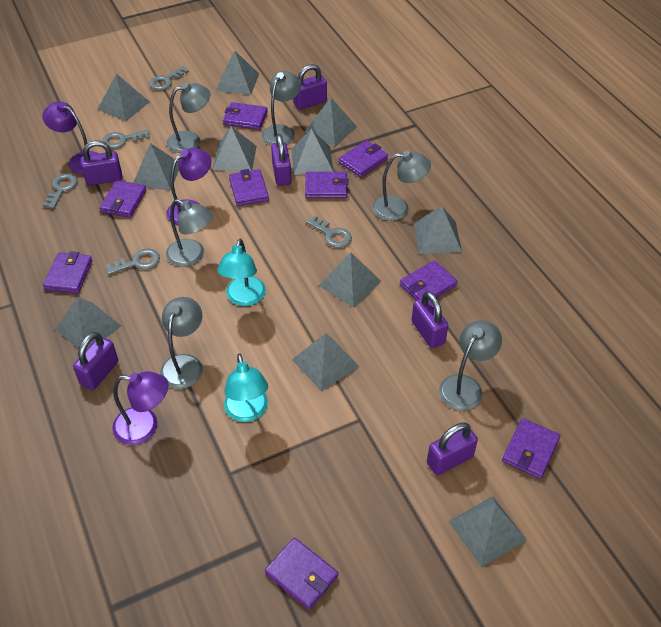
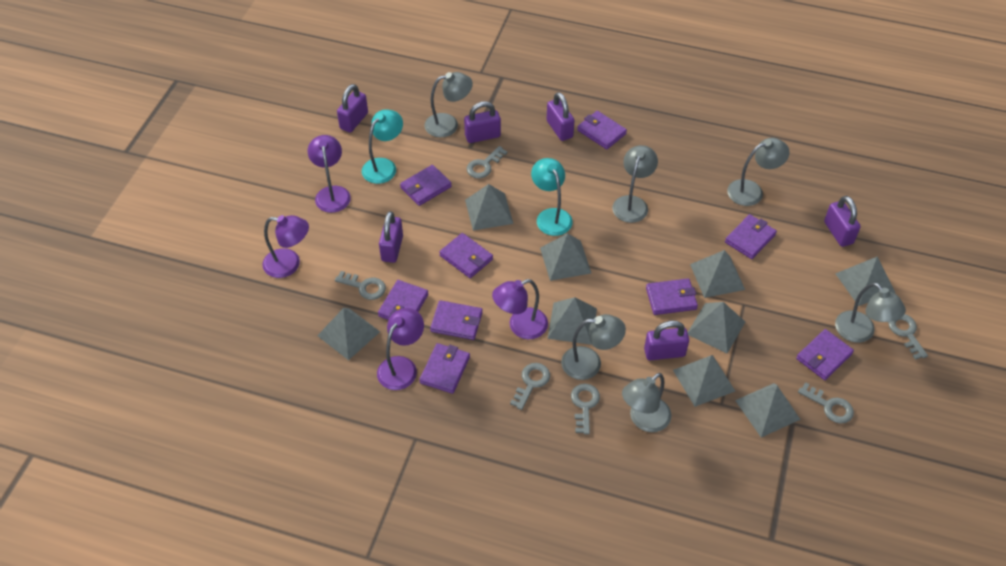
grey key: [43,174,78,209] [102,130,150,149] [105,248,160,275] [149,66,189,90] [306,215,352,248] = 5 -> [335,271,386,300] [467,146,508,179] [510,363,550,410] [571,384,600,435] [798,382,854,424] [888,314,928,360] = 6
grey pyramid: [55,297,121,349] [98,74,149,121] [133,143,179,190] [212,126,256,171] [216,51,259,95] [291,129,333,175] [292,333,360,391] [305,98,357,146] [319,252,381,308] [414,206,462,254] [448,496,527,567] = 11 -> [317,308,380,360] [465,184,514,231] [540,233,591,281] [547,297,597,345] [673,355,735,407] [688,302,745,354] [690,250,745,298] [735,383,801,437] [835,257,896,306] = 9
purple lamp: [42,101,99,174] [112,371,169,445] [166,148,212,225] = 3 -> [262,215,309,278] [308,135,351,213] [377,308,424,390] [492,279,548,339] = 4

